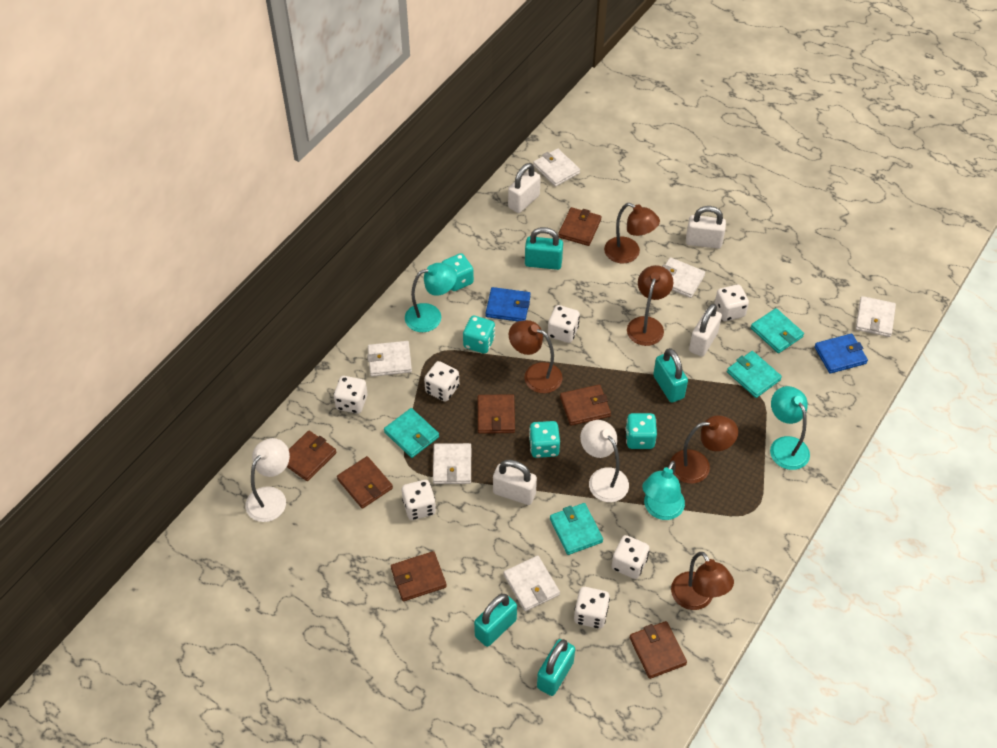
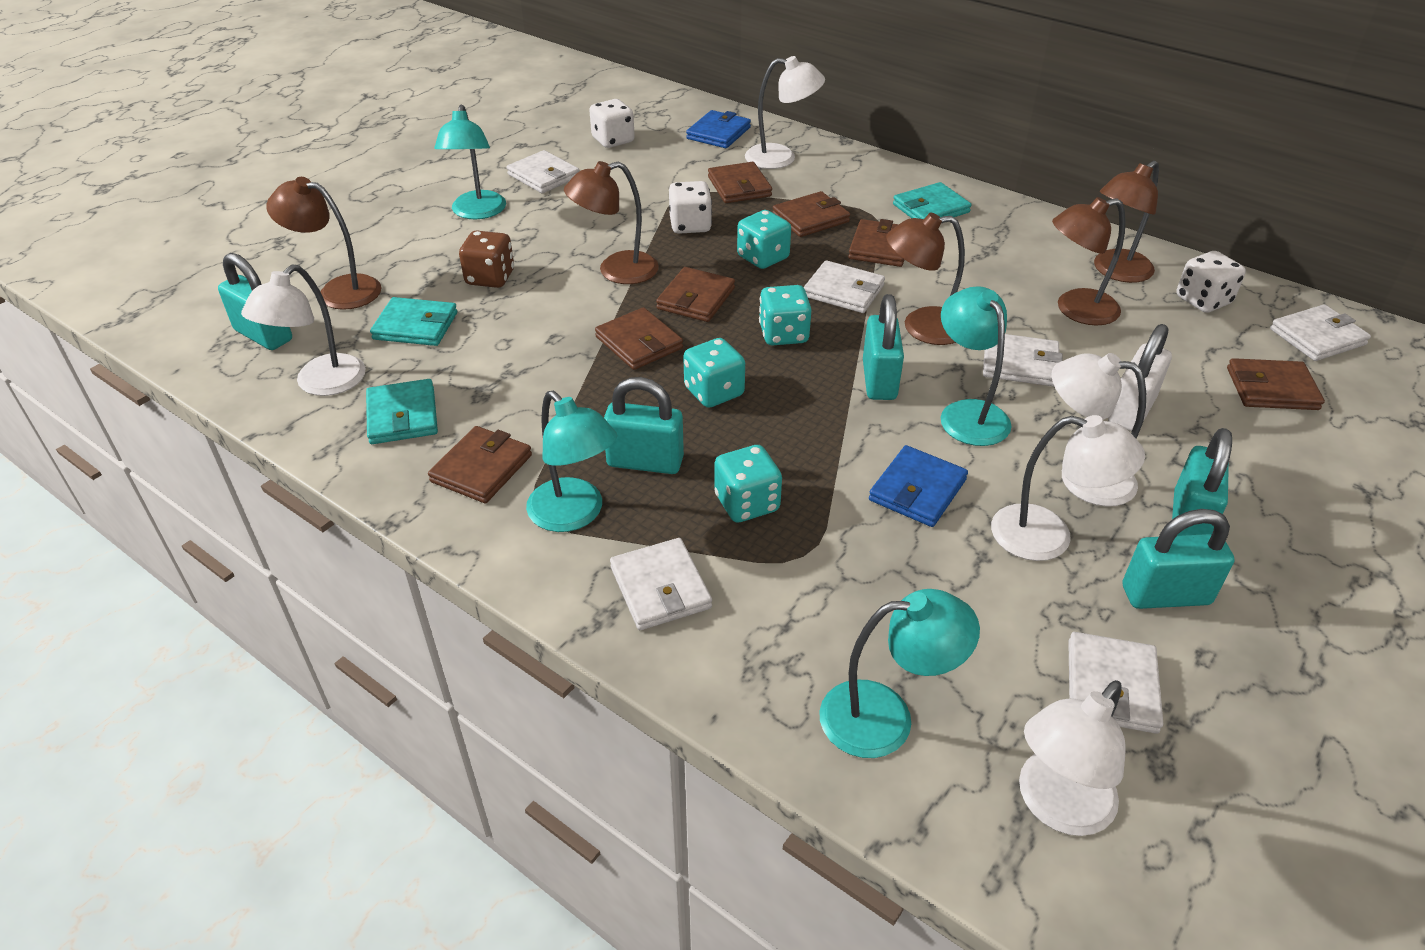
brown dice: none = 0 -> [459,231,514,288] = 1
turquoise lamp: [405,263,457,332] [642,461,685,520] [770,386,810,470] = 3 -> [434,105,506,219] [526,391,617,532] [819,589,980,758] [941,286,1012,446] = 4
turquoise padlock: [474,594,517,647] [525,227,563,270] [537,639,575,696] [653,348,688,403] = 4 -> [218,253,292,350] [604,377,684,474] [863,294,904,400] [1123,509,1235,609] [1172,428,1232,536] = 5
turquoise wallet: [384,408,439,458] [550,503,603,555] [727,351,782,398] [750,308,804,353] = 4 -> [366,379,438,444] [370,297,457,346] [893,182,971,219] = 3
white dice: [334,376,367,414] [402,480,436,520] [424,361,459,402] [548,305,580,343] [574,587,610,629] [612,535,650,579] [715,285,749,321] = 7 -> [589,99,635,148] [669,181,712,234] [1176,251,1246,313] = 3
white lamp: [245,438,290,522] [580,420,629,502] = 2 -> [241,264,366,396] [745,56,825,169] [991,415,1145,561] [1019,680,1126,836] [1051,353,1146,507] = 5
white padlock: [493,460,537,505] [508,163,541,213] [686,206,726,249] [689,303,722,357] = 4 -> [1108,324,1172,431] = 1

